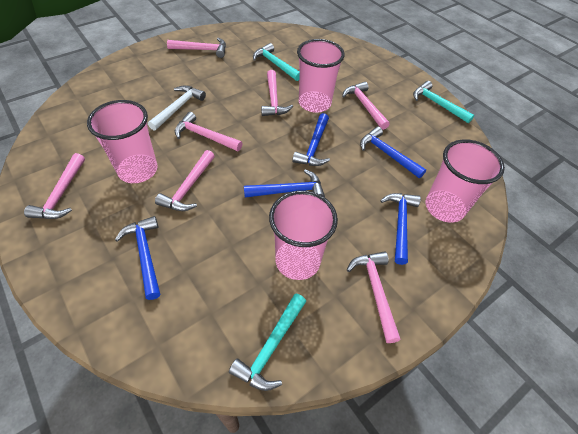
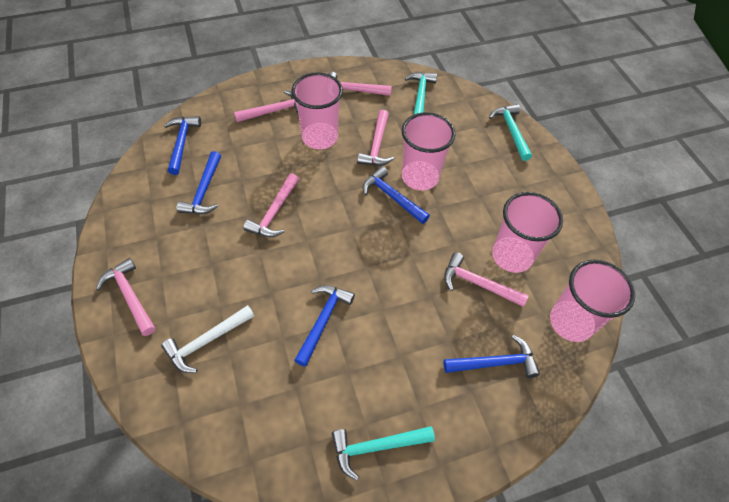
pink hammer: [24,153,85,219] [155,150,215,211] [167,38,226,58] [175,112,242,151] [261,70,293,116] [342,82,390,130] [347,251,400,343] = 7 -> [96,258,155,336] [234,90,298,122] [243,173,299,237] [328,72,392,96] [357,110,394,166] [444,252,529,307] = 6

